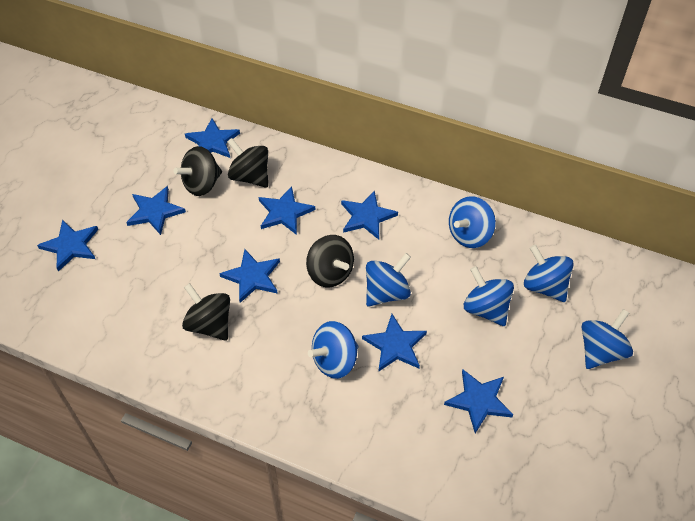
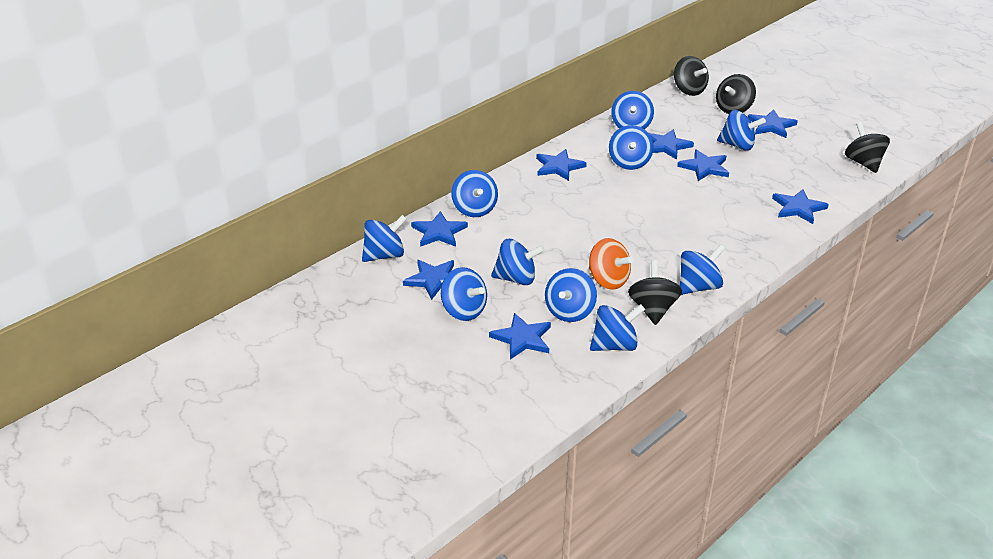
blue spinning top: [308,321,359,379] [366,253,411,306] [449,196,496,248] [464,266,514,326] [524,245,573,302] [582,309,633,369] = 6 -> [362,215,407,262] [441,267,487,321] [451,170,498,217] [491,239,545,285] [545,268,597,322] [590,304,645,351] [609,125,654,170] [611,91,654,129] [680,244,725,295] [717,110,766,151] = 10
orange spinning top: none = 0 -> [589,238,633,290] = 1

